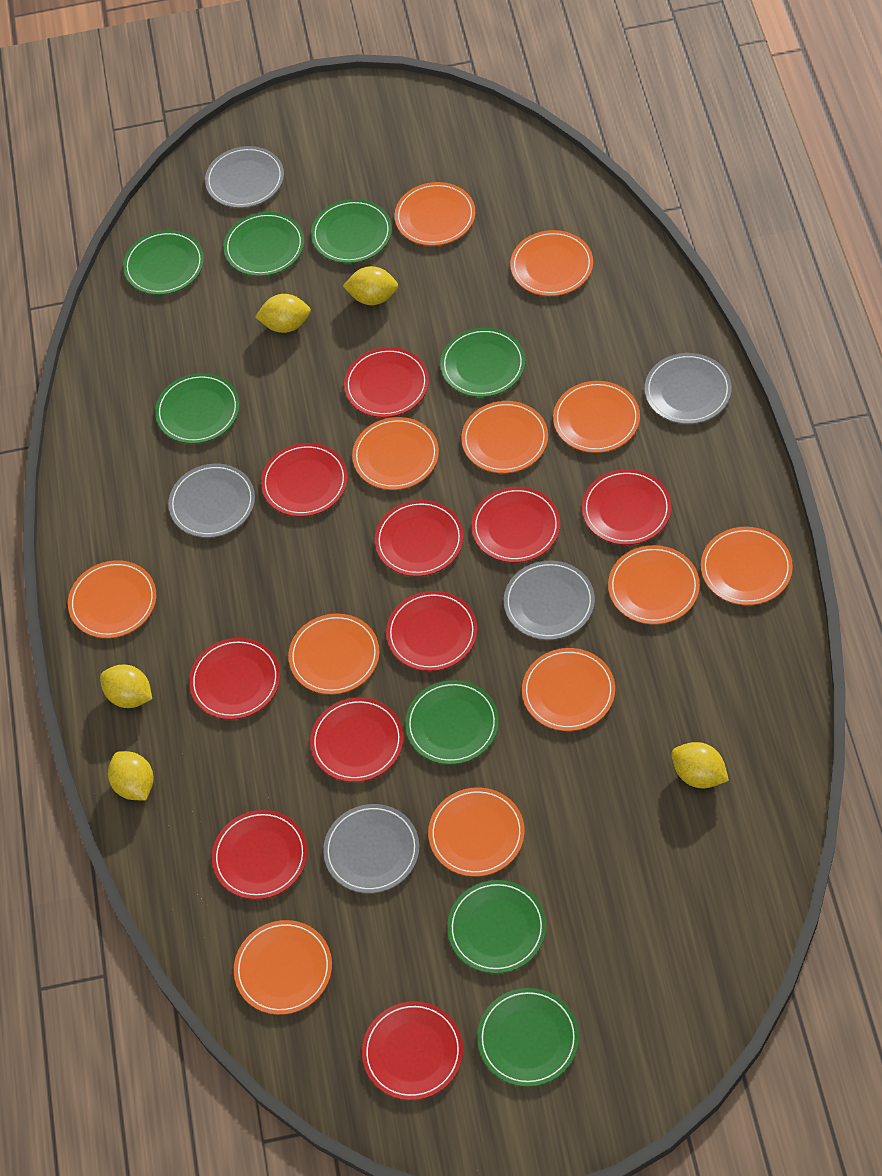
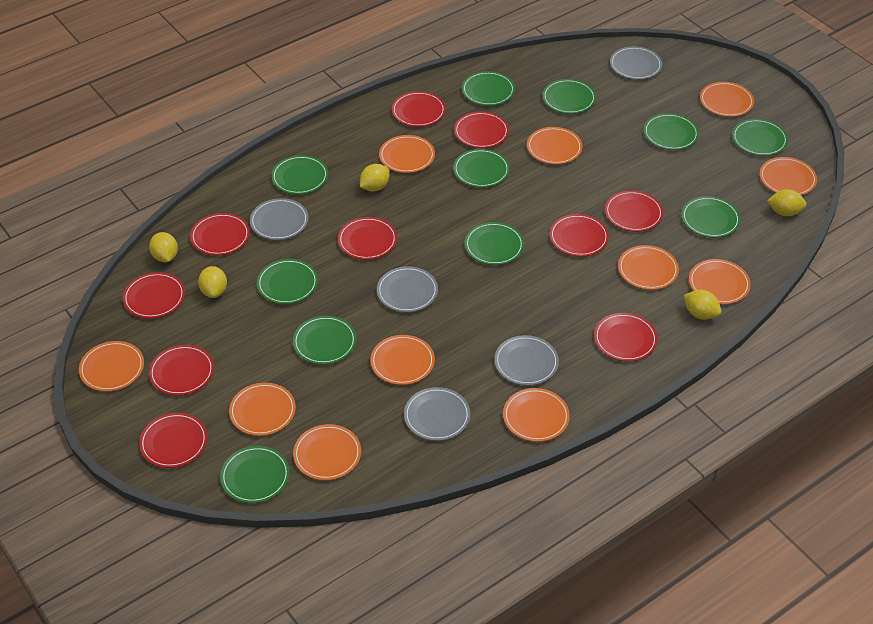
green plate: [123,230,204,295] [155,373,239,444] [224,212,304,276] [311,199,392,263] [405,680,499,765] [440,328,525,397] [447,880,546,974] [477,988,579,1087] = 8 -> [220,446,290,503] [257,259,318,304] [271,155,328,194] [293,316,356,364] [453,149,510,188] [462,71,515,106] [465,222,524,265] [542,79,596,114] [644,113,699,150] [681,196,741,238] [732,119,788,156] = 11
orange plate: [68,560,156,638] [234,920,332,1015] [288,614,379,694] [352,417,439,490] [394,182,475,246] [428,787,525,877] [461,401,548,473] [510,230,593,296] [522,648,615,731] [553,381,640,453] [608,545,700,624] [701,527,793,605] = 12 -> [79,341,144,391] [229,383,296,436] [293,424,361,480] [370,335,435,385] [379,135,435,173] [503,388,570,442] [527,127,583,164] [618,245,679,290] [689,259,751,304] [700,82,754,117] [759,157,817,195] = 11

